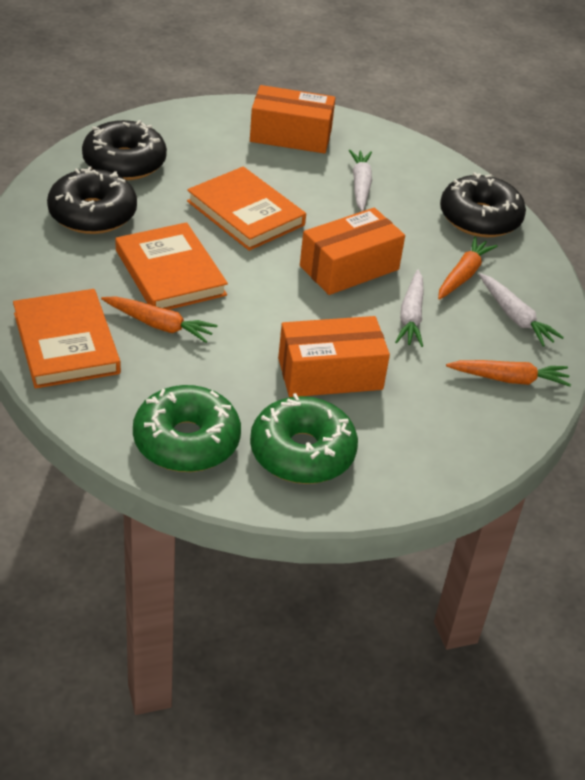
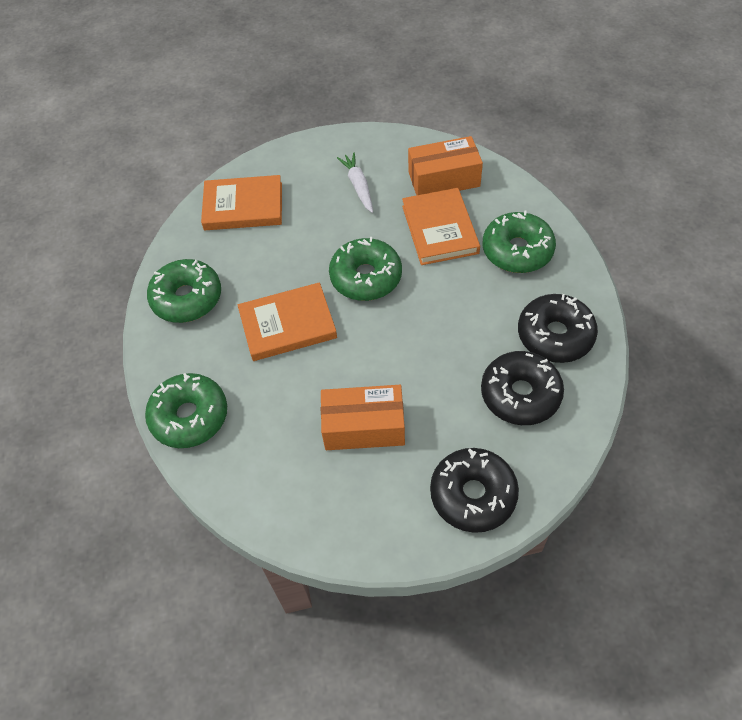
green donut: [133,385,241,472] [250,393,358,484] = 2 -> [145,373,227,448] [147,259,221,323] [329,237,402,301] [482,210,556,273] = 4
orange box: [250,85,335,153] [278,316,390,397] [300,208,405,295] = 3 -> [321,385,405,450] [408,136,483,195] = 2
orange carrot: [101,296,218,343] [438,237,497,300] [446,360,571,387] = 3 -> none = 0
white carrot: [349,150,372,211] [395,269,424,347] [479,273,564,347] = 3 -> [337,153,373,213] = 1

